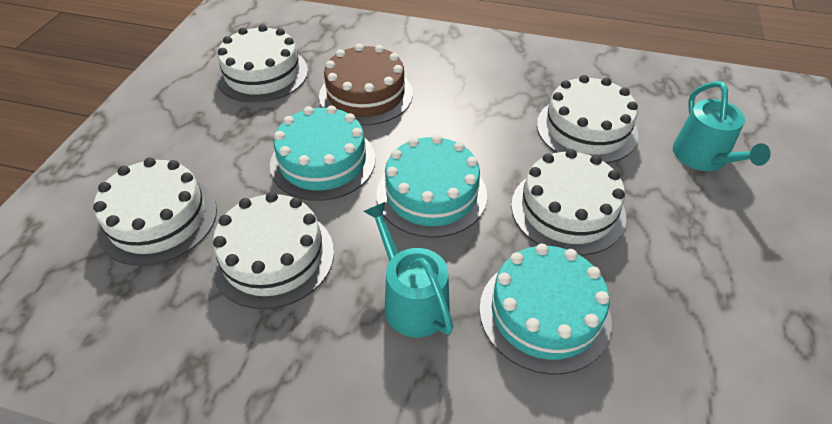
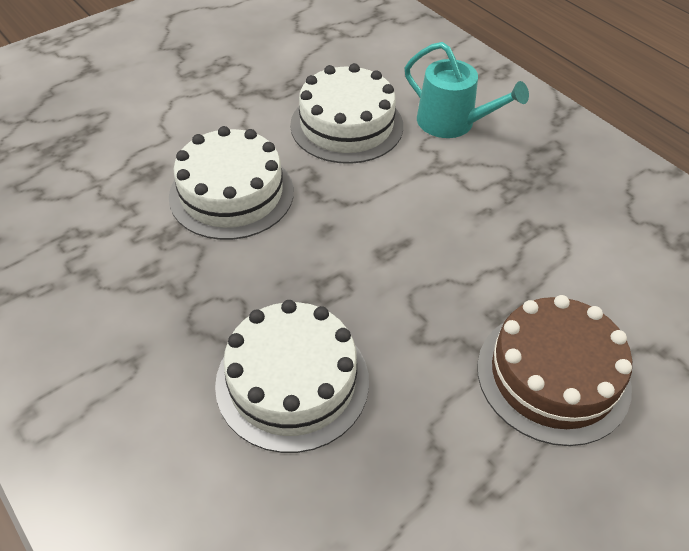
turquoise cake: [270,105,375,201] [377,135,487,238] [479,244,612,375] = 3 -> none = 0
turquoise watering can: [363,202,453,337] [673,81,771,171] = 2 -> [404,42,529,138] = 1
white cake: [93,158,217,266] [211,192,334,309] [216,24,308,103] [511,149,626,256] [537,75,638,163] = 5 -> [169,126,294,240] [215,300,369,453] [290,63,403,164] = 3

